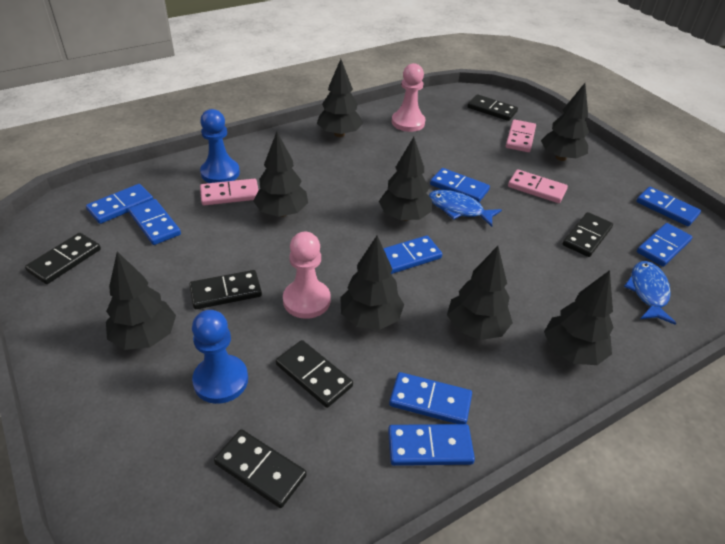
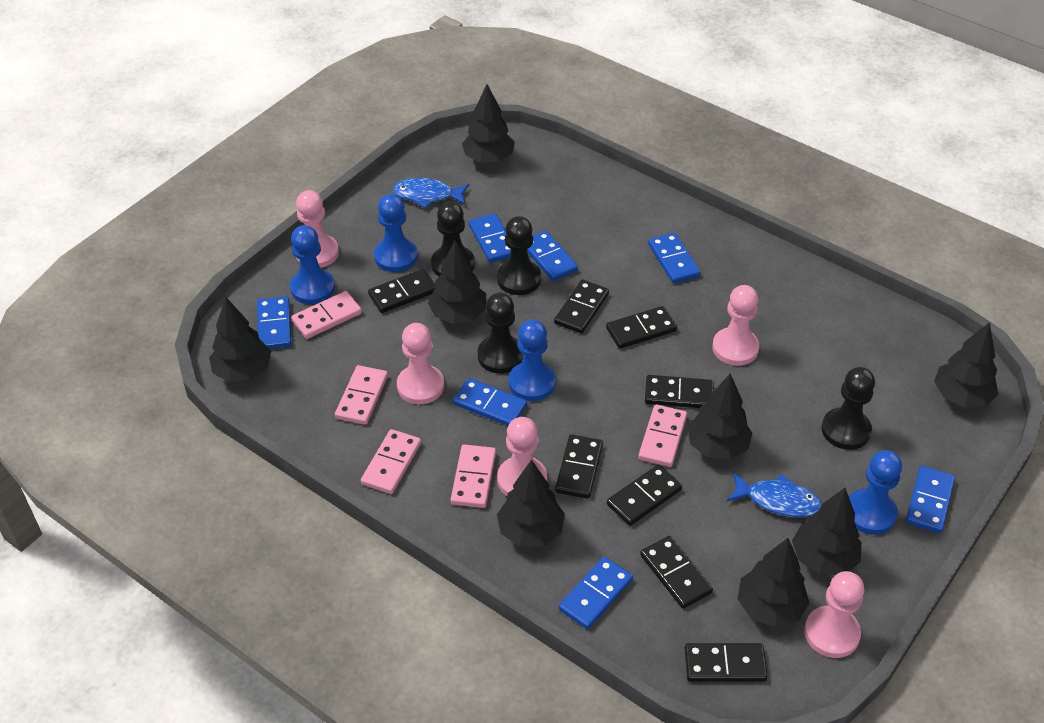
black domino: [25,233,101,284] [189,270,262,309] [214,429,307,508] [276,340,353,408] [467,94,518,121] [563,212,613,257] = 6 -> [368,269,435,313] [554,280,609,334] [555,435,603,499] [606,306,677,349] [607,464,682,526] [640,536,713,609] [645,375,714,408] [684,643,768,682] = 8
black pawn: none = 0 -> [431,201,475,276] [478,293,523,374] [497,216,541,295] [822,367,875,450] = 4
blue domino: [86,184,153,224] [129,199,181,245] [383,235,442,274] [388,424,475,466] [389,372,472,424] [430,168,490,202] [636,187,701,226] [637,223,692,267] = 8 -> [257,297,291,349] [453,378,527,426] [469,213,511,263] [527,231,578,281] [559,557,633,629] [648,233,701,283] [906,466,955,533] = 7
blue pawn: [192,310,248,404] [200,109,240,183] = 2 -> [290,225,335,304] [374,194,418,272] [509,320,556,401] [849,450,902,535] = 4
pink domino: [200,179,259,205] [506,119,536,152] [508,169,568,203] = 3 -> [291,291,362,339] [335,365,388,425] [361,429,421,494] [451,444,496,508] [638,404,687,467] = 5
pink pawn: [283,232,331,319] [392,63,425,132] = 2 -> [296,190,339,268] [397,323,444,404] [497,417,547,496] [712,285,759,366] [804,571,864,658] = 5

